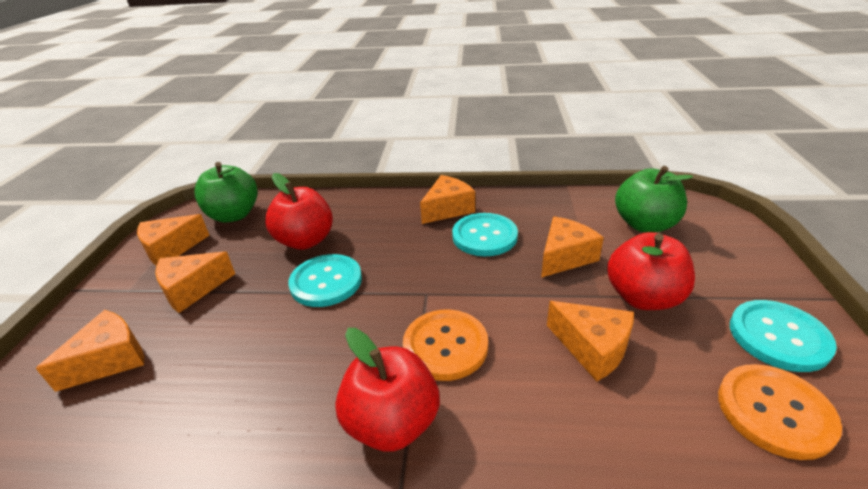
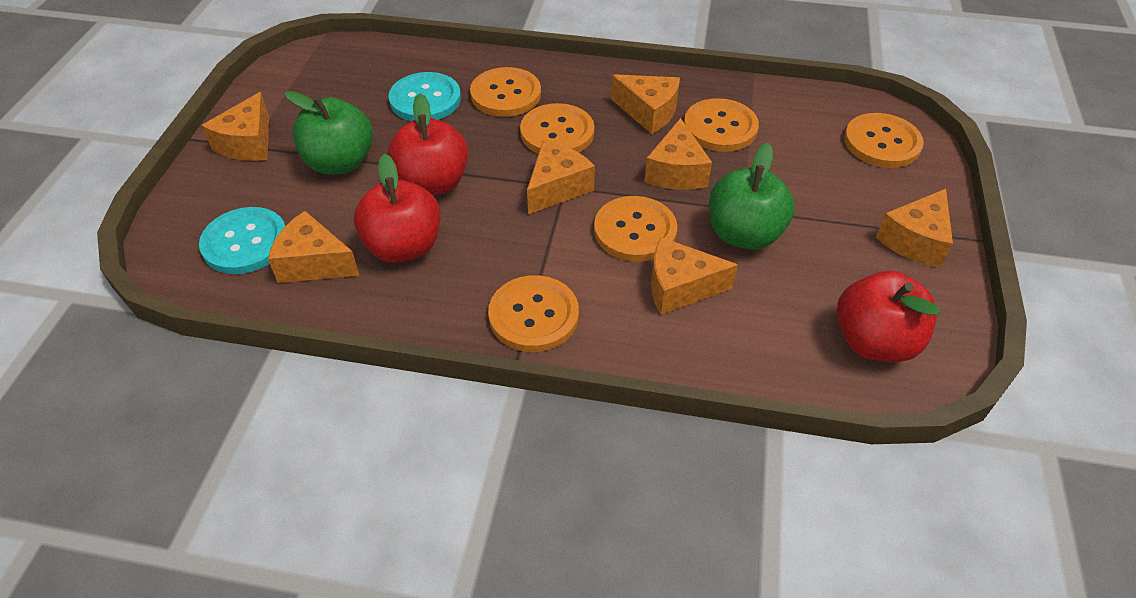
orange button: [403,309,488,381] [718,364,842,460] = 2 -> [470,67,541,117] [488,275,579,352] [520,103,594,154] [594,196,677,262] [684,98,759,152] [844,113,924,168] = 6
orange cheese: [35,310,144,392] [137,214,209,265] [155,251,235,313] [420,175,475,224] [541,216,604,278] [547,301,634,381] = 6 -> [202,92,269,161] [268,211,360,283] [527,141,595,214] [611,74,680,134] [644,118,712,190] [651,237,738,314] [876,189,953,268] = 7
turquoise button: [288,254,362,307] [452,213,518,256] [730,300,837,372] = 3 -> [199,207,285,274] [388,72,461,121] = 2

